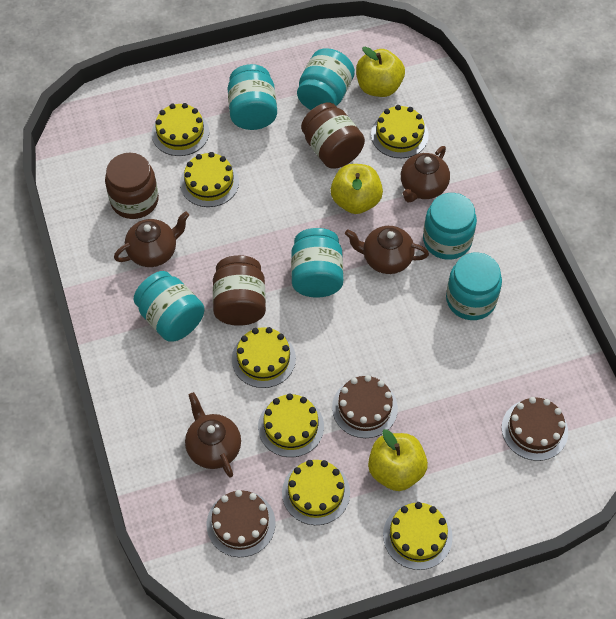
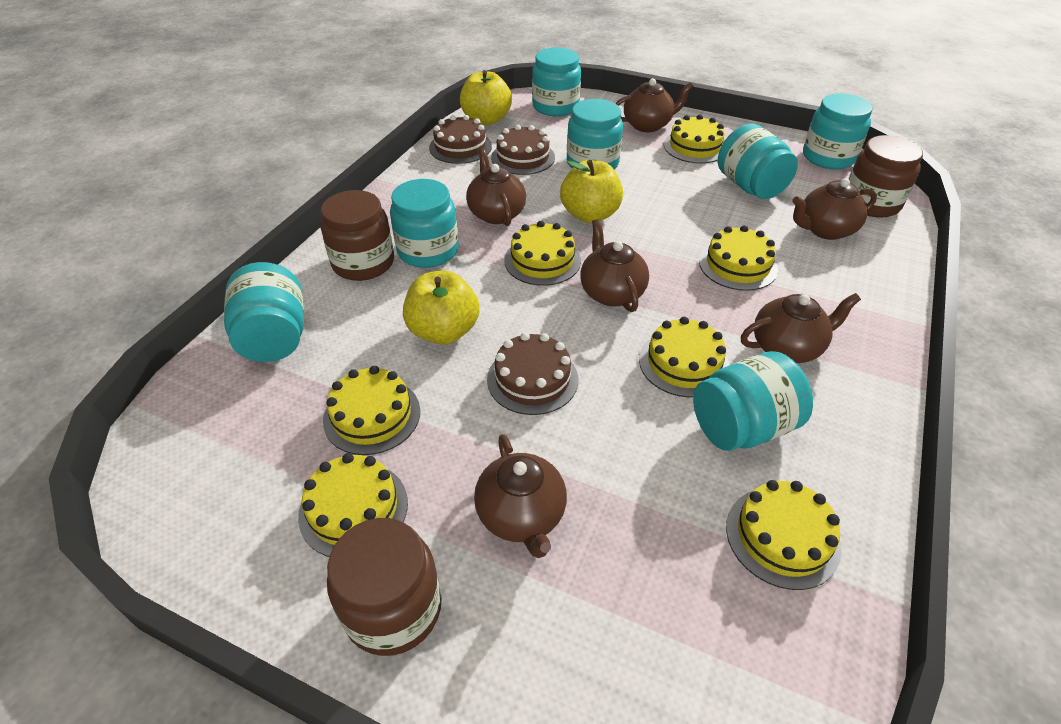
brown teapot: [114,211,189,267] [185,392,241,478] [345,226,429,274] [401,146,450,202] = 4 -> [466,149,526,226] [474,434,567,558] [580,219,649,312] [615,78,694,132] [741,293,861,363] [792,178,877,240] = 6
turquoise jar: [134,271,204,342] [227,64,277,130] [291,228,343,298] [297,48,355,110] [423,193,477,260] [446,252,502,320] = 6 -> [224,262,304,362] [390,179,458,268] [532,48,581,116] [567,99,623,169] [693,351,813,451] [718,124,798,199] [803,93,873,169] = 7

